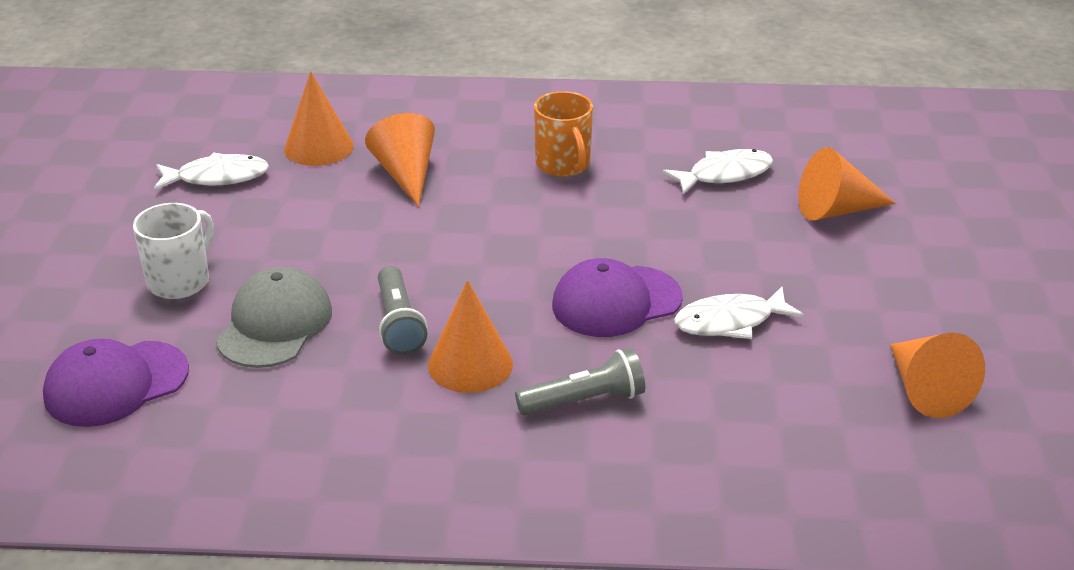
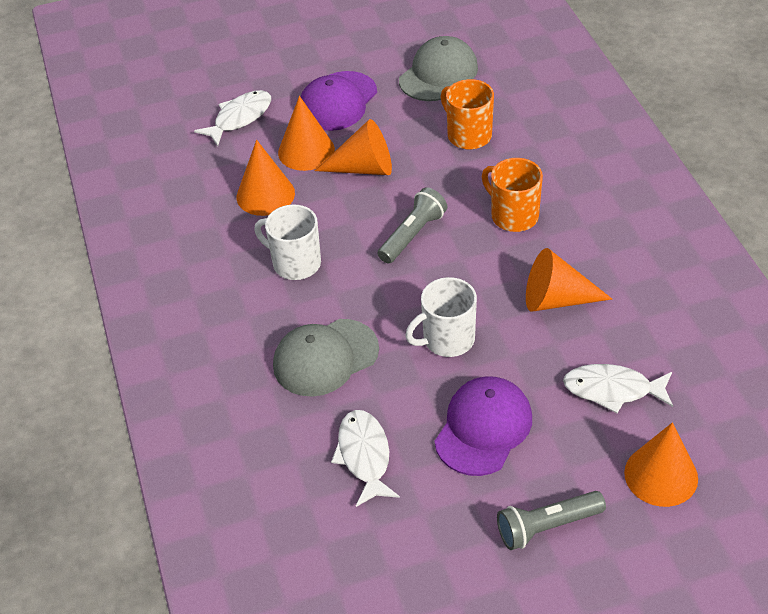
grey cap: [216,267,332,368] = 1 -> [273,319,379,397] [399,36,478,101] = 2
orange mug: [534,91,593,177] = 1 -> [441,79,494,149] [482,158,543,232] = 2
white mug: [133,203,214,299] = 1 -> [254,204,321,280] [405,277,477,357] = 2

